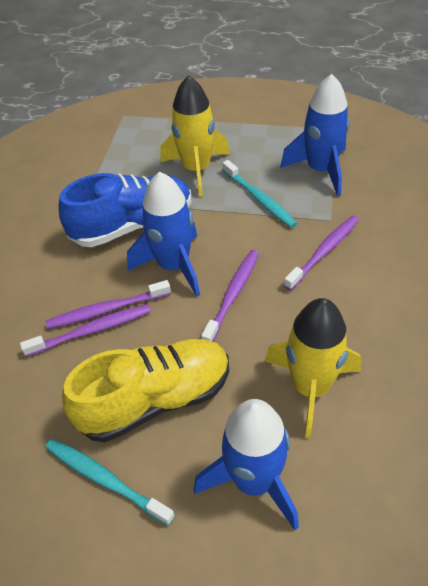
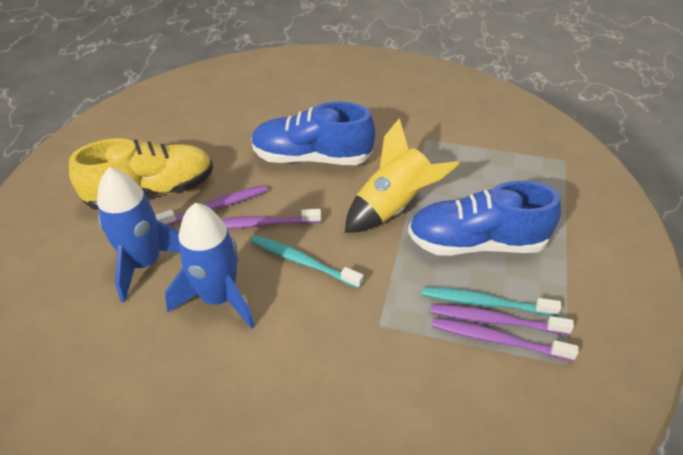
blue rocket: [127,172,200,297] [194,399,299,530] [280,74,350,197] = 3 -> [97,167,180,303] [165,203,255,329] = 2
blue shoe: [58,173,191,247] = 1 -> [251,102,375,165] [408,181,561,256] = 2
yellow rocket: [160,75,230,197] [265,298,361,439] = 2 -> [345,118,459,233] = 1

